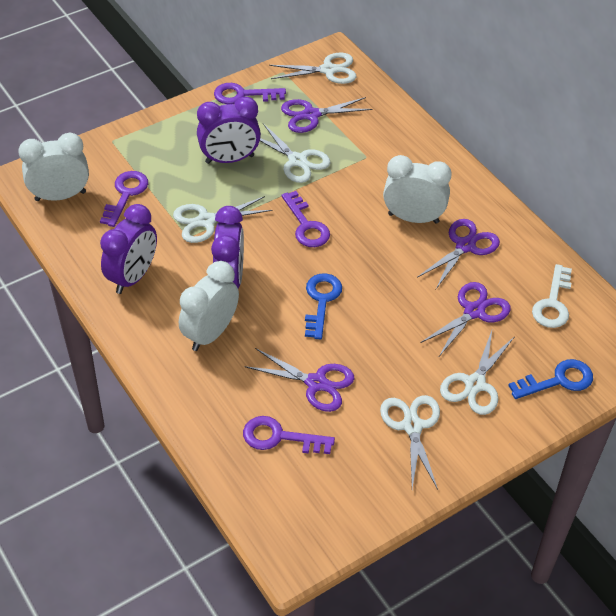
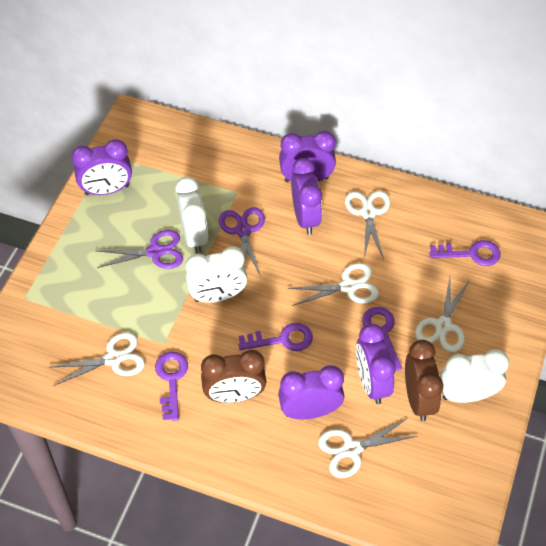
blue key: [305,273,342,339] [508,359,593,399] = 2 -> none = 0
brown clock: none = 0 -> [201,350,266,403] [405,340,443,421] = 2
purple clock: [100,204,157,294] [197,96,261,164] [211,206,244,288] = 3 -> [72,139,132,195] [278,365,344,419] [279,131,336,182] [291,158,322,235] [356,324,395,404] = 5
purple scissors: [245,348,354,412] [281,97,372,133] [418,219,500,289] [420,282,511,358] = 4 -> [97,230,183,269] [219,207,265,276] = 2
white key: [532,264,572,328] = 1 -> none = 0

